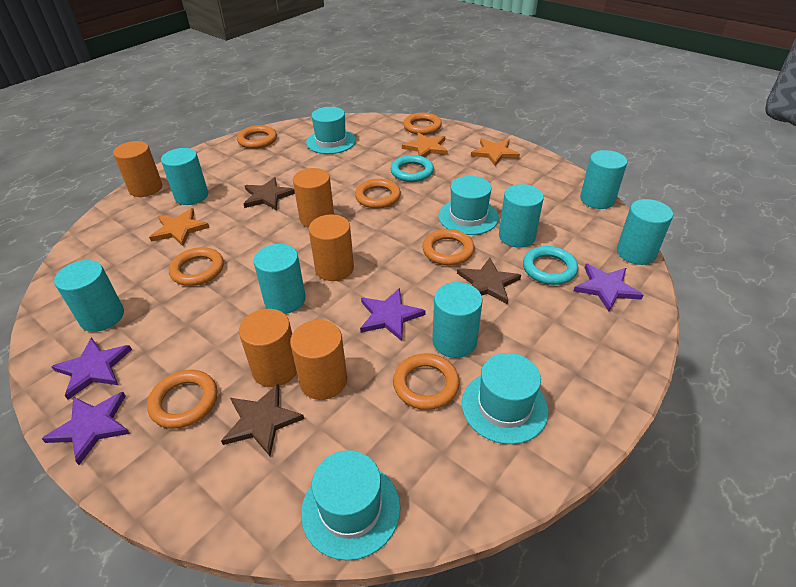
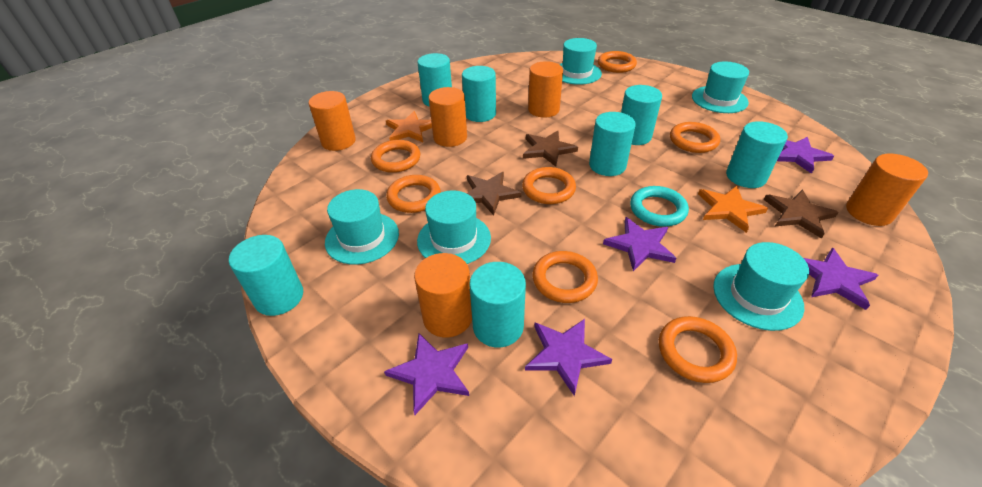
orange star: [149,208,210,246] [402,132,448,157] [471,138,520,166] = 3 -> [386,111,432,142] [698,186,768,233] = 2
purple star: [42,392,130,465] [51,337,132,400] [360,288,426,341] [574,264,643,312] = 4 -> [384,333,469,415] [525,319,612,396] [603,217,676,271] [777,136,834,174] [804,248,878,310] = 5
turquoise hat: [301,450,400,561] [306,107,356,154] [438,176,499,235] [462,353,549,444] = 4 -> [325,189,399,265] [417,191,491,264] [559,38,602,85] [692,61,749,113] [713,242,809,331] = 5
turquoise ring: [391,155,434,182] [523,246,578,285] = 2 -> [630,186,689,227] = 1

